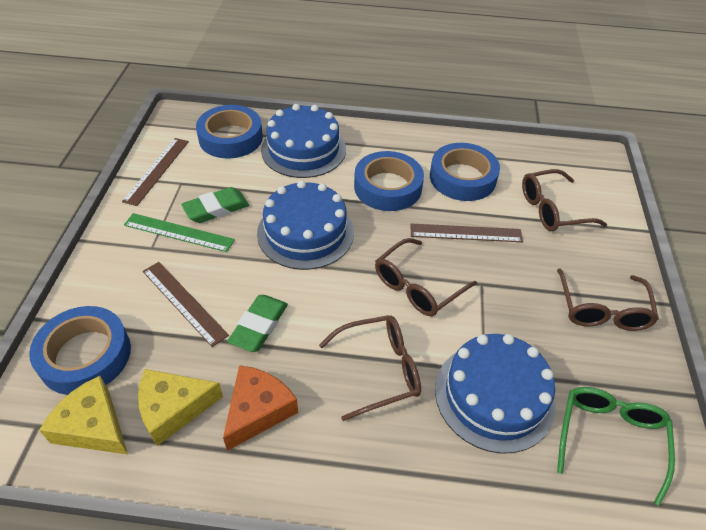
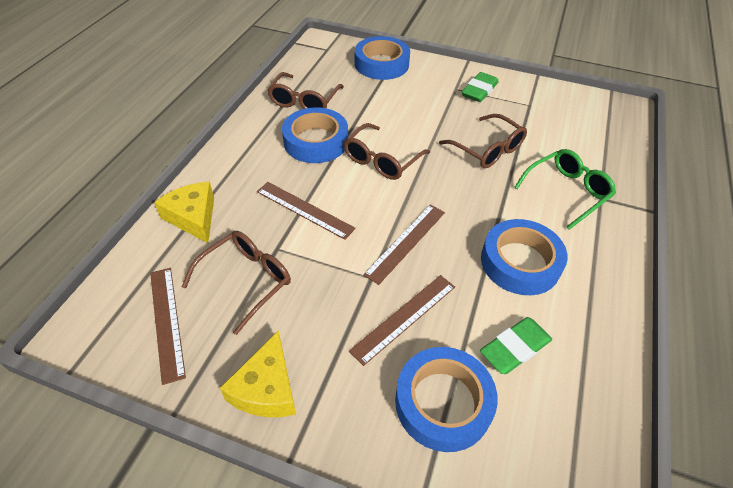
blue cake: [257,180,354,270] [261,104,346,178] [435,334,556,454] = 3 -> none = 0
brown ruler: [122,138,189,206] [143,262,229,347] [410,223,523,242] = 3 -> [150,268,186,385] [257,182,356,240] [349,275,455,366] [363,204,445,285] = 4
green ruler: [124,213,235,252] = 1 -> none = 0
orange cheese: [223,365,298,451] = 1 -> none = 0

